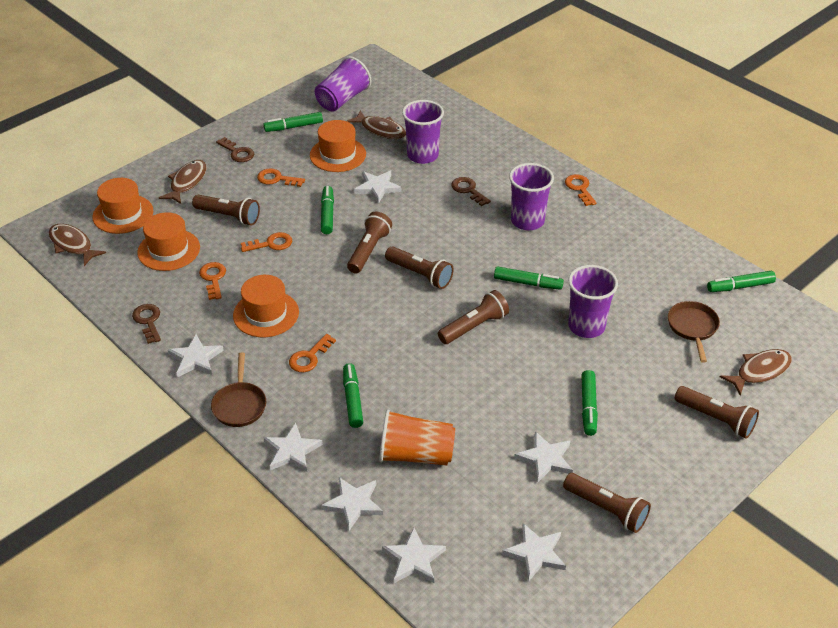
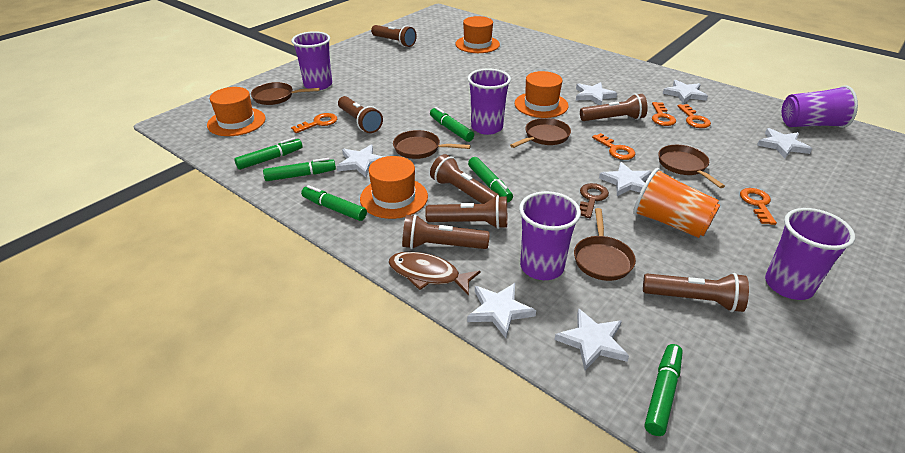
brown fish: [49,224,106,266] [159,160,206,204] [347,110,406,139] [720,349,792,396] = 4 -> [388,252,481,295] = 1
brown flashlight: [192,195,260,225] [347,212,392,274] [385,247,454,289] [438,290,509,344] [563,473,651,533] [674,386,759,439] = 6 -> [338,96,383,133] [371,25,417,47] [402,214,490,249] [425,195,507,229] [430,154,500,204] [580,94,648,121] [643,273,749,312] = 7
brown key: [132,304,161,344] [216,137,254,162] [451,177,491,206] = 3 -> [580,183,609,218] = 1
brown pan: [211,352,266,427] [668,301,720,363] = 2 -> [251,82,320,105] [393,130,471,159] [510,118,571,148] [574,208,636,281] [658,145,725,188] = 5
purple cup: [315,56,371,111] [402,100,444,164] [509,163,554,230] [568,265,618,338] = 4 -> [291,31,332,90] [467,68,511,135] [519,191,581,280] [765,208,855,300] [782,85,858,128] = 5

